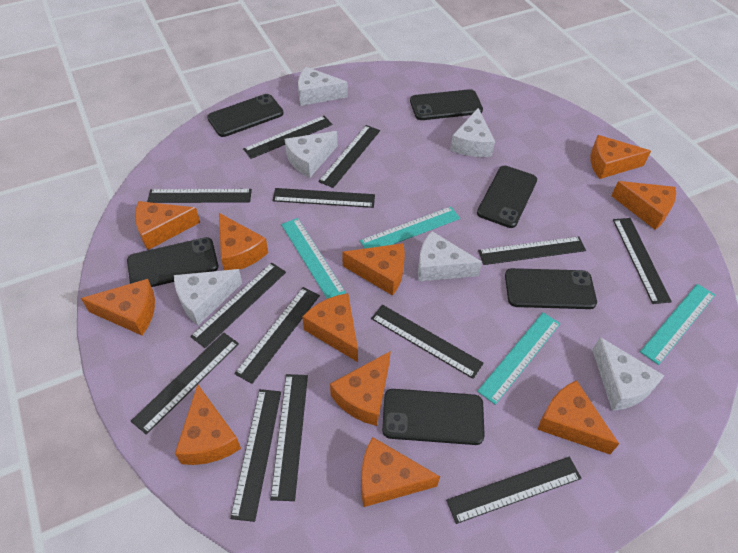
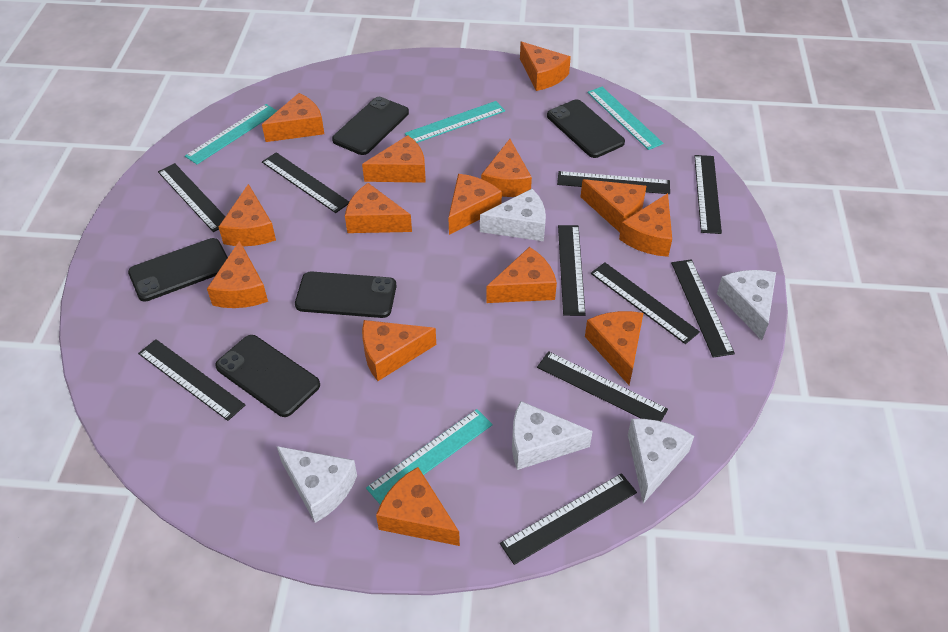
black phone: [127,237,218,287] [207,94,283,137] [382,389,485,445] [410,89,483,120] [477,166,537,228] [505,268,597,309] = 6 -> [128,238,228,302] [215,335,320,417] [295,271,396,318] [332,97,409,155] [547,99,625,158] = 5
black ruler: [131,332,239,434] [147,189,252,203] [190,263,286,348] [230,389,281,522] [234,287,320,384] [243,116,333,159] [270,374,308,501] [272,188,375,208] [318,125,380,188] [371,305,484,379] [446,457,581,524] [478,236,586,265] [613,218,672,304] = 13 -> [138,339,245,421] [158,163,225,232] [262,152,349,213] [500,473,637,565] [537,351,668,421] [557,171,670,194] [558,225,586,316] [591,263,700,344] [671,259,735,358] [694,155,722,234] = 10
orange cheese: [81,279,155,335] [135,201,200,250] [175,384,241,465] [219,213,268,270] [302,293,358,362] [330,351,391,426] [342,243,405,296] [361,437,440,507] [537,380,619,454] [590,135,651,179] [611,181,676,230] = 11 -> [207,240,268,308] [219,184,276,246] [262,93,324,142] [345,183,412,233] [362,135,426,183] [362,320,436,381] [376,467,460,546] [448,174,502,235] [481,139,532,197] [486,247,557,303] [520,42,571,91] [581,179,646,232] [585,311,643,385] [619,193,672,257] = 14
white cheese: [174,269,242,326] [285,131,338,178] [298,67,348,106] [418,231,482,281] [450,108,495,157] [592,337,665,411] = 6 -> [277,446,357,523] [480,189,546,241] [512,401,593,470] [628,419,694,504] [717,270,776,340] = 5

